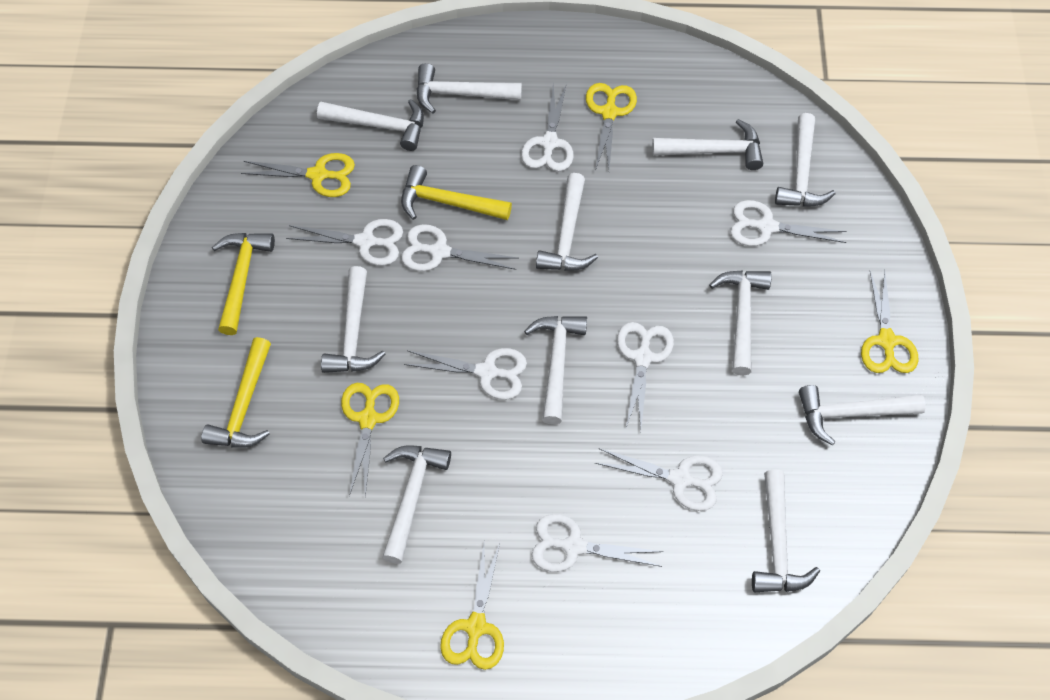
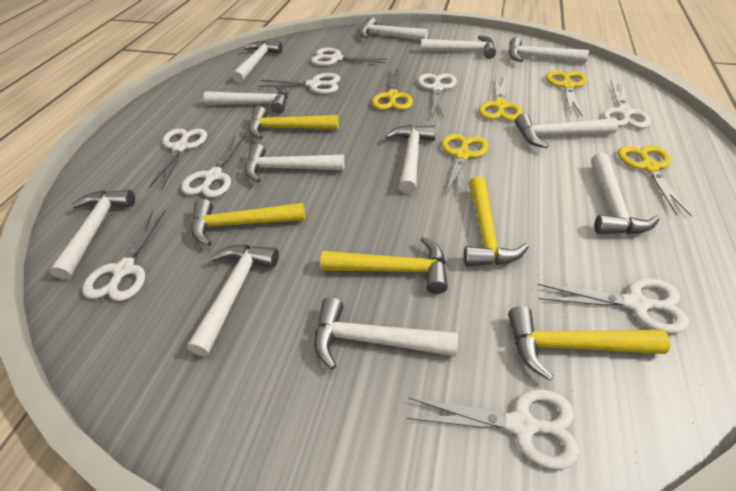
white hammer: [317,99,424,151] [321,266,385,373] [382,445,451,564] [416,63,522,113] [524,316,587,425] [536,173,598,271] [652,119,763,170] [709,270,772,376] [752,470,820,592] [775,113,835,207] [799,385,926,445] = 11 -> [49,190,135,280] [187,245,279,357] [203,85,288,114] [232,41,283,83] [245,143,345,183] [314,297,458,370] [359,17,428,41] [385,125,436,194] [421,35,496,59] [508,37,589,63] [515,113,618,148] [591,153,660,234] = 12
white scissors: [286,219,403,266] [401,224,519,271] [404,348,527,400] [521,83,574,171] [532,514,664,572] [595,448,723,511] [617,322,674,429] [730,200,847,246] = 8 -> [82,210,165,301] [149,128,207,189] [181,135,246,198] [259,73,340,94] [311,48,388,66] [406,389,580,469] [418,73,457,118] [538,278,689,334] [603,81,651,129] = 9
yellow hammer: [201,337,271,448] [212,233,275,335] [401,165,512,220] = 3 -> [191,199,305,246] [249,106,339,139] [320,237,448,294] [464,176,529,267] [508,306,670,381] = 5

